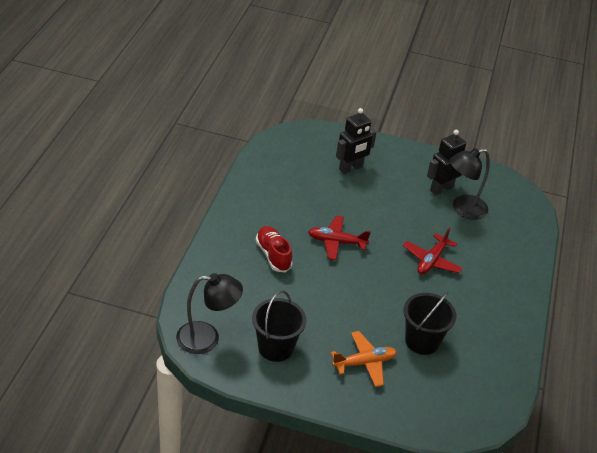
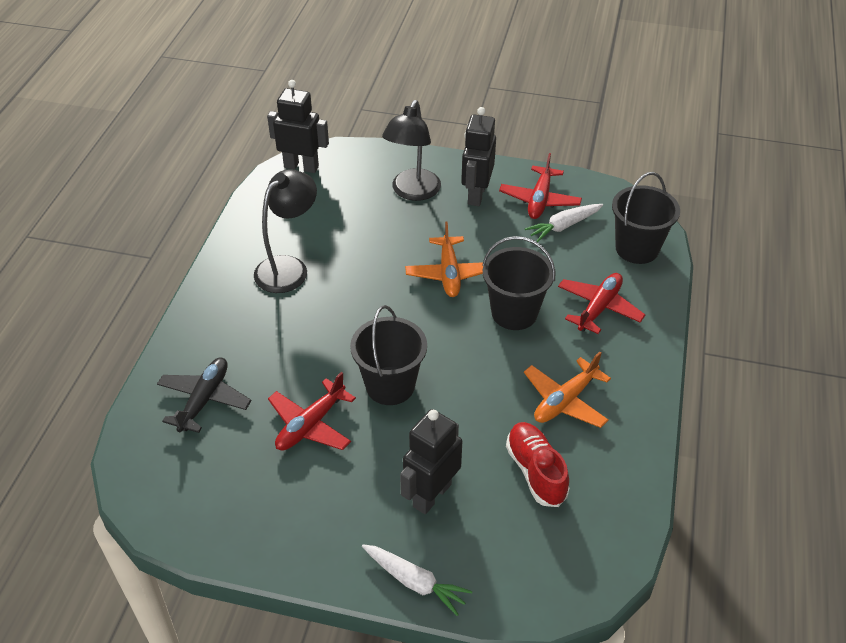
black bucket: [252,290,306,362] [404,291,456,355] = 2 -> [350,305,427,405] [482,236,556,330] [612,172,680,264] = 3
black plane: none = 0 -> [157,357,252,433] = 1
black robot: [336,108,376,174] [427,130,467,195] = 2 -> [267,80,329,173] [400,409,462,514] [461,107,496,206] = 3
orange plane: [331,331,397,387] = 1 -> [405,221,483,297] [524,352,611,428] = 2
red plane: [308,216,371,260] [403,228,463,274] = 2 -> [268,372,356,451] [499,153,582,219] [558,273,645,334] = 3
white carrot: none = 0 -> [362,544,472,616] [524,204,603,242] = 2

